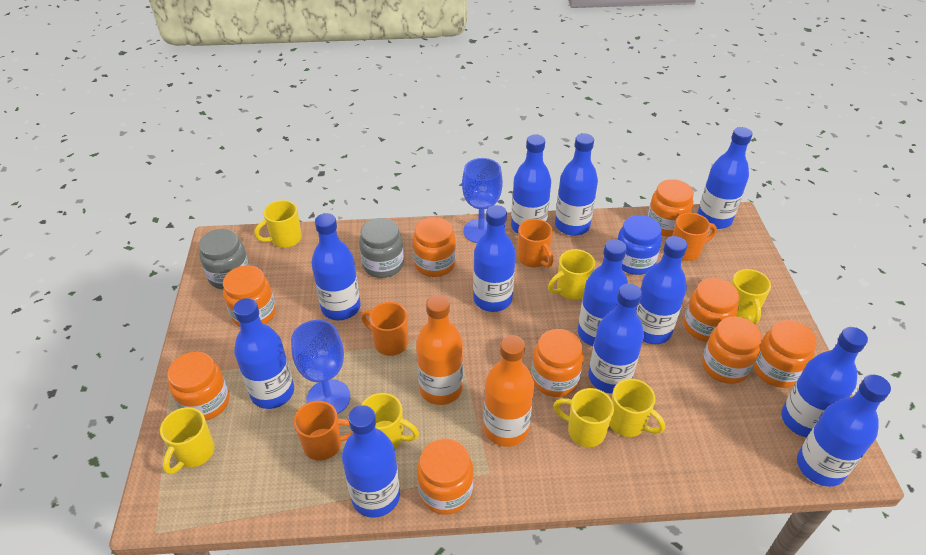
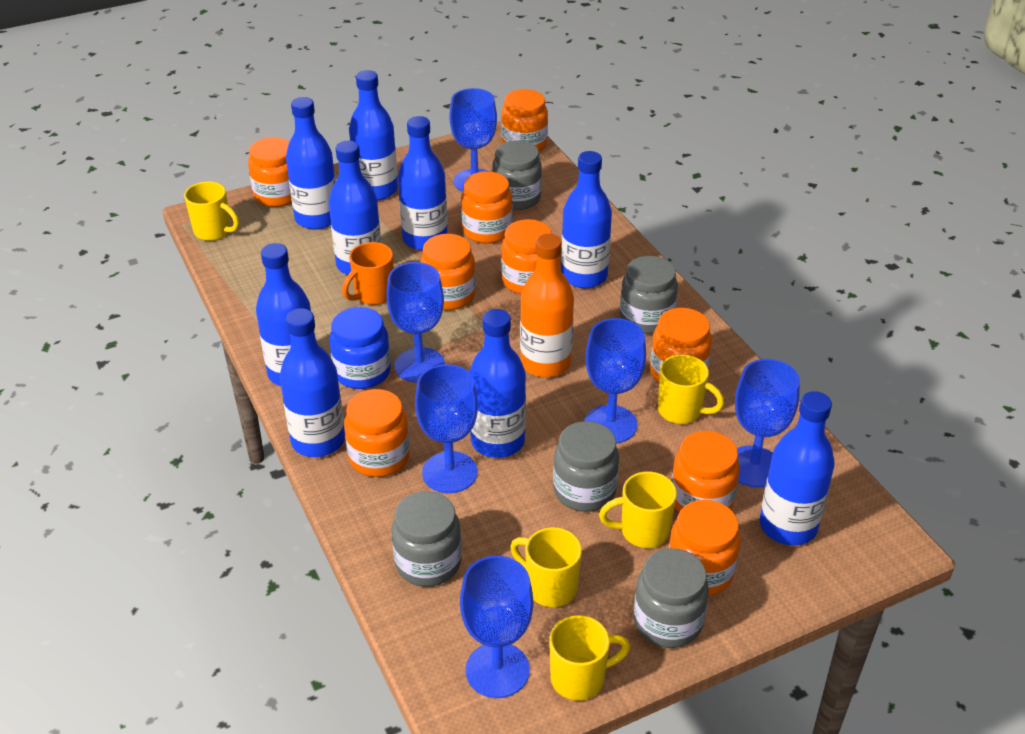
blue bottle: [233,298,294,409] [311,213,361,320] [342,405,400,518] [473,205,516,312] [511,135,551,234] [555,133,598,236] [578,239,628,346] [588,283,644,394] [636,236,687,344] [697,127,753,229] [781,327,868,438] [797,374,891,487] = 12 -> [256,243,315,386] [280,308,345,457] [286,97,336,230] [329,141,381,275] [349,70,398,200] [398,116,448,250] [469,309,526,458] [561,151,612,288] [759,391,835,546] = 9
blue goblet: [291,320,351,414] [462,158,503,243] = 2 -> [386,262,445,383] [415,364,478,493] [449,88,497,192] [460,556,534,698] [584,318,646,443] [735,359,800,487] = 6
grey jar: [199,229,250,289] [359,218,404,278] = 2 -> [392,491,462,587] [492,140,542,210] [553,421,619,512] [620,256,678,334] [634,548,709,648] = 5
orange bottle: [416,294,463,405] [484,335,534,447] = 2 -> [520,234,574,378] = 1
orange mug: [294,401,353,461] [361,302,408,356] [518,219,554,267] [672,213,717,261] = 4 -> [342,242,394,305] = 1
yellow mug: [160,407,215,475] [254,200,302,248] [361,393,419,449] [548,249,595,300] [553,388,614,447] [610,379,665,437] [731,269,771,324] = 7 -> [184,181,239,241] [510,527,582,607] [549,615,630,701] [599,472,677,548] [658,354,724,424] = 5

